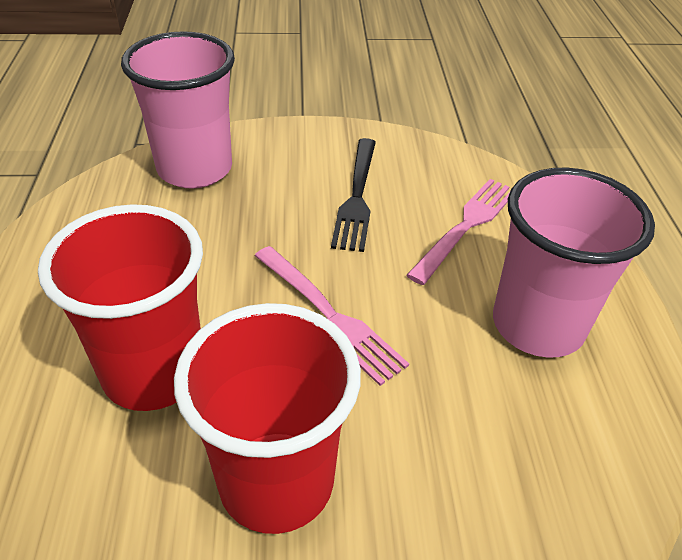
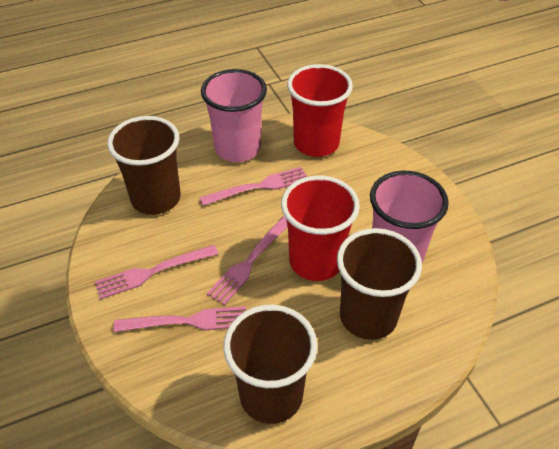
black fork: [331,138,376,252] = 1 -> none = 0
brown cup: none = 0 -> [107,116,181,215] [223,305,317,424] [337,228,422,340] = 3
pink fork: [255,246,409,386] [406,179,510,285] = 2 -> [95,245,218,299] [113,306,246,332] [200,167,307,206] [207,216,287,305] = 4

